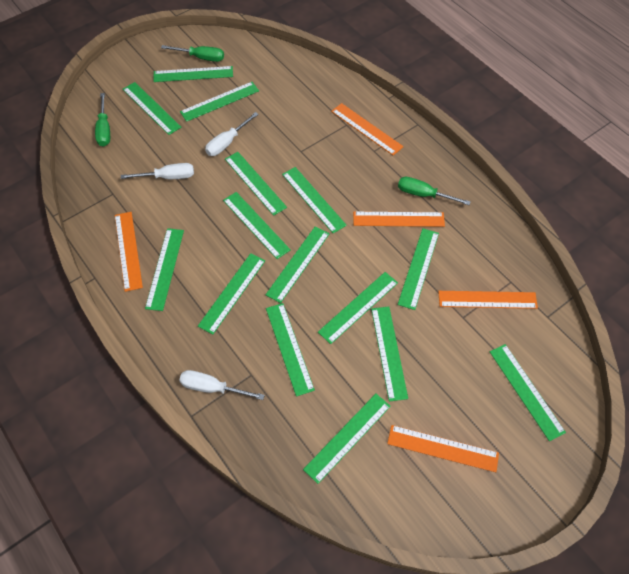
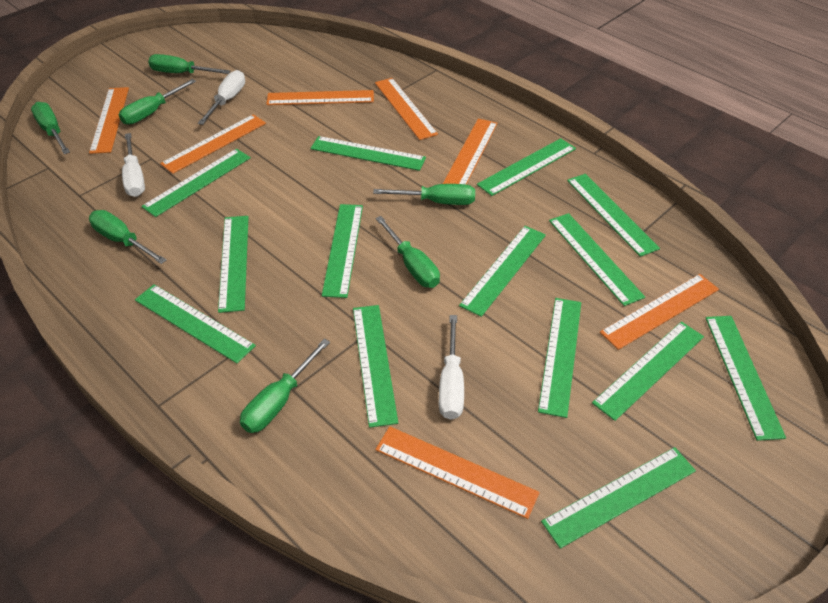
green ruler: [123,82,181,135] [145,228,184,311] [153,66,233,82] [180,82,259,122] [198,253,265,335] [223,192,291,259] [225,152,287,216] [266,226,330,303] [266,303,315,397] [282,167,347,233] [303,394,391,484] [318,272,398,344] [371,307,408,402] [398,228,439,310] [490,344,566,441] = 15 -> [135,284,256,363] [141,149,251,217] [218,216,249,313] [310,136,426,171] [322,204,363,298] [353,305,398,428] [459,226,546,317] [477,138,576,196] [538,298,581,418] [541,447,696,549] [549,213,645,306] [567,174,660,257] [592,321,704,421] [705,316,786,441] = 14
green screwdriver: [95,93,110,146] [161,45,224,62] [398,177,471,205] = 3 -> [31,102,70,154] [89,210,166,264] [119,79,196,125] [148,54,230,74] [240,339,330,433] [373,184,475,205] [375,216,440,288] = 7
orange ruler: [115,212,143,292] [331,103,404,156] [353,211,445,227] [387,425,499,472] [438,291,538,309] = 5 -> [89,87,129,154] [160,114,266,174] [266,90,374,105] [375,78,438,140] [375,426,539,519] [443,119,498,185] [600,274,719,350] = 7

